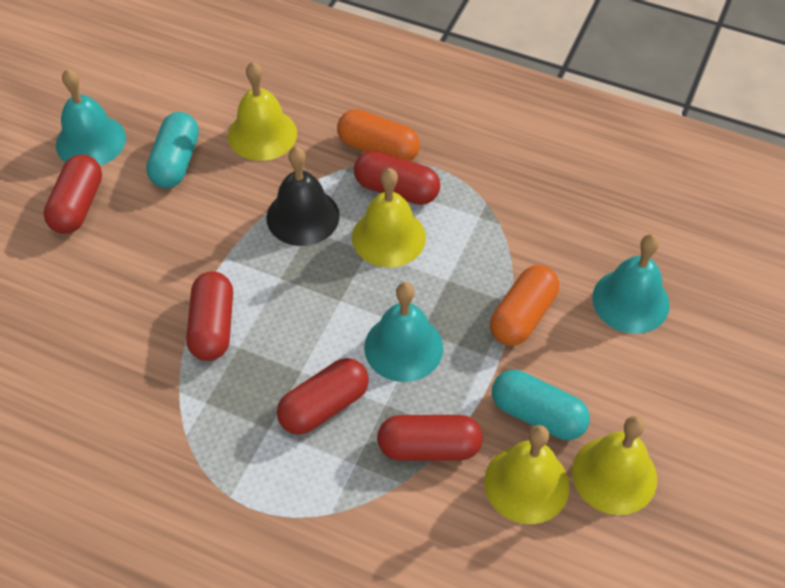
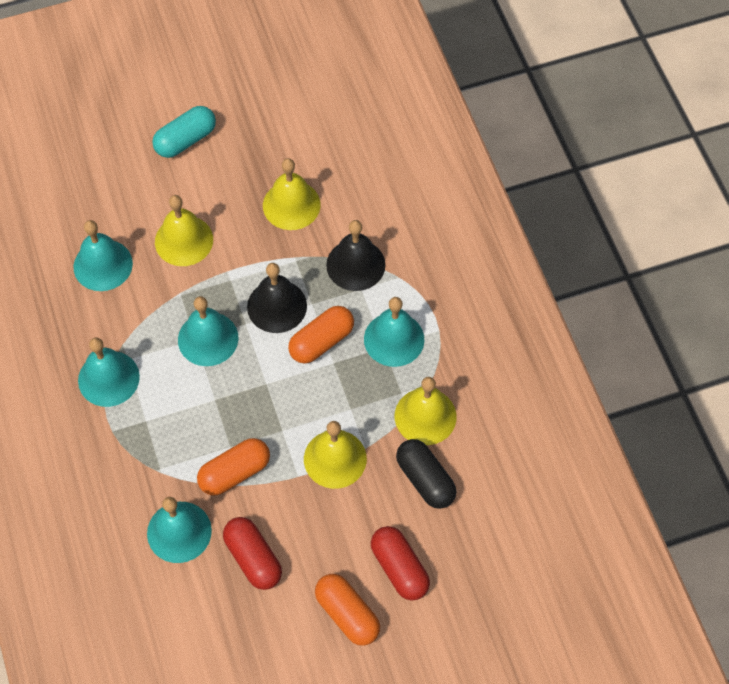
black bell: [266,147,340,246] = 1 -> [247,263,307,333] [326,220,386,291] = 2
black capsule: none = 0 -> [396,439,457,509] = 1
orange capsule: [337,109,420,161] [490,265,559,346] = 2 -> [197,438,270,495] [288,306,354,364] [315,574,380,646] = 3
red capsule: [44,155,102,234] [186,271,233,361] [277,358,369,435] [354,151,440,205] [377,415,483,461] = 5 -> [223,517,282,590] [371,526,430,600] = 2
turquoise bell: [56,69,126,166] [364,282,443,382] [592,234,670,334] = 3 -> [74,220,133,291] [78,337,140,407] [147,497,212,563] [178,296,239,366] [364,297,424,367] = 5
turquoise capsule: [146,112,199,188] [492,370,590,440] = 2 -> [152,106,216,158] = 1

